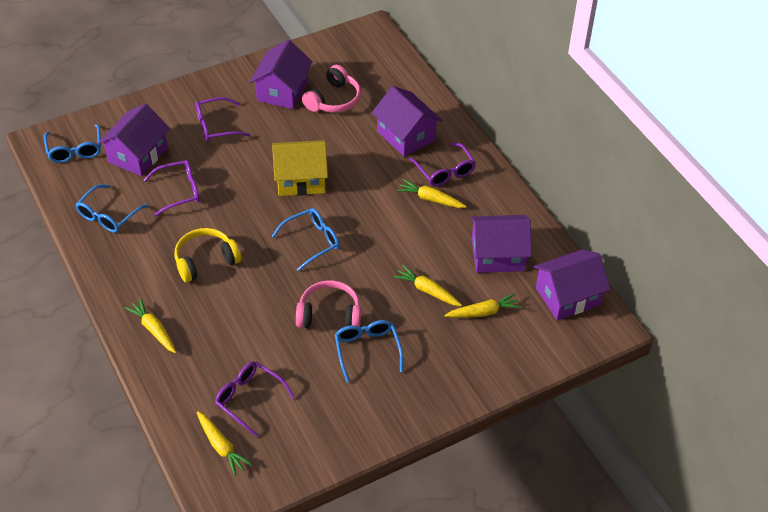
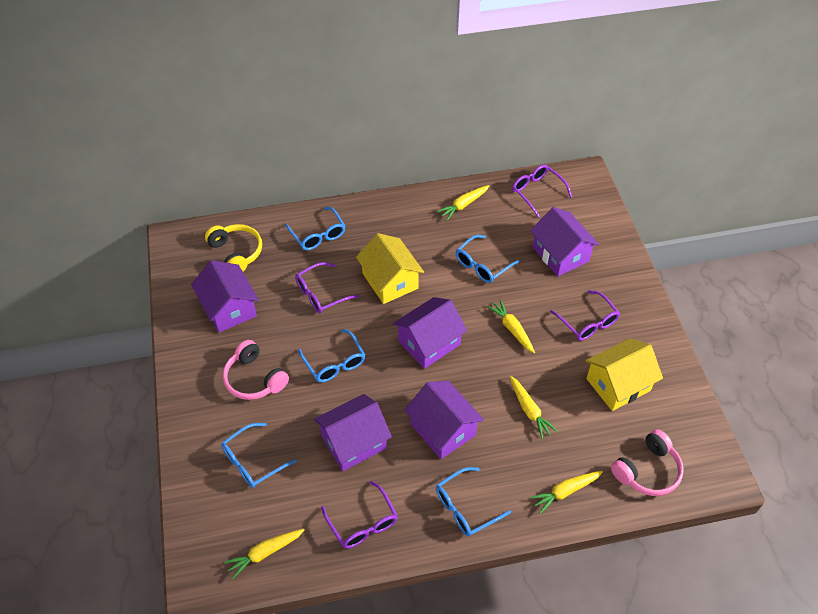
blue glasses: [44,124,101,163] [75,184,148,233] [271,208,339,271] [335,320,403,382] = 4 -> [221,423,296,488] [285,207,345,250] [298,329,365,382] [436,467,511,536] [456,235,520,283] = 5
yellow house: [272,140,328,196] = 1 -> [356,233,424,304] [585,338,663,411] = 2

